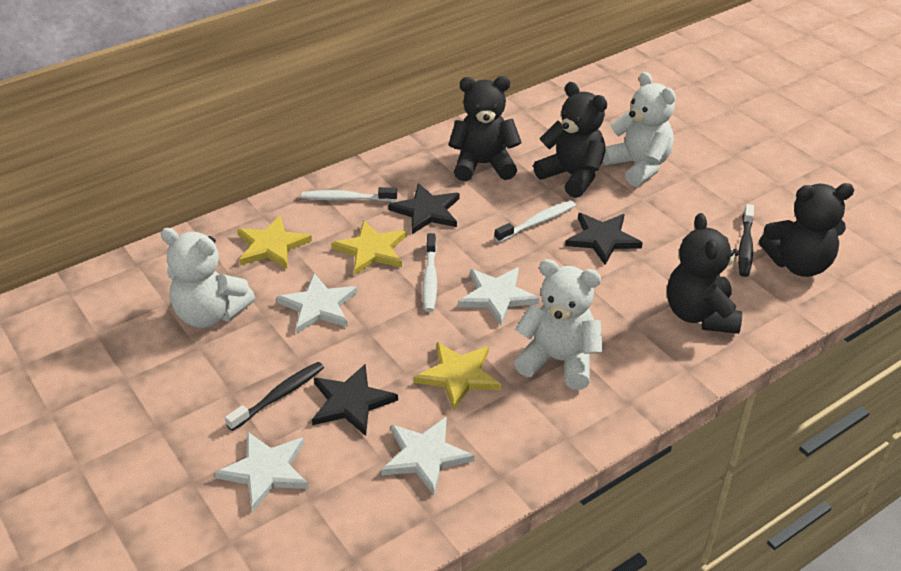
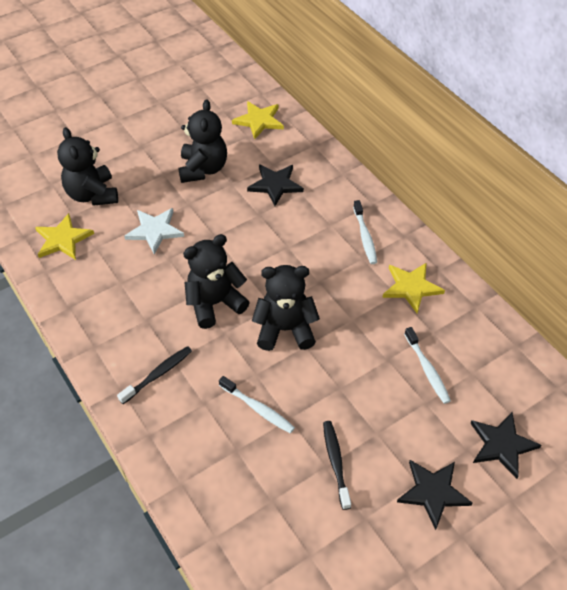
white star: [215,432,309,511] [276,273,358,334] [381,417,475,495] [458,267,539,326] = 4 -> [124,208,184,254] = 1
white teddy bear: [161,228,255,328] [514,259,603,390] [603,72,676,187] = 3 -> none = 0

